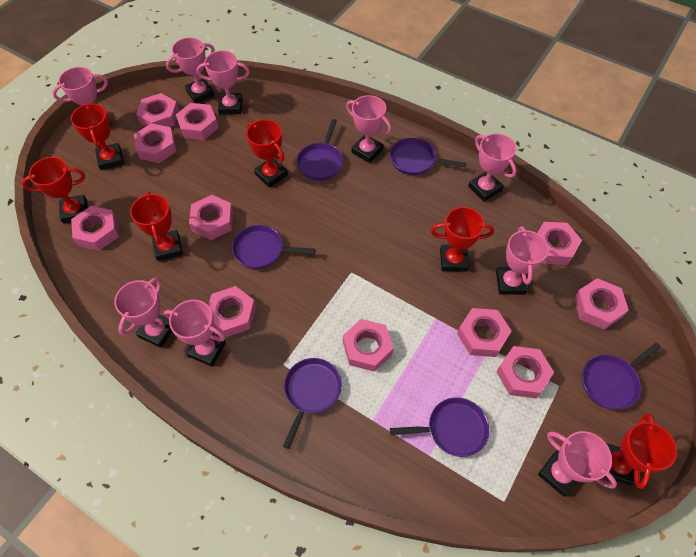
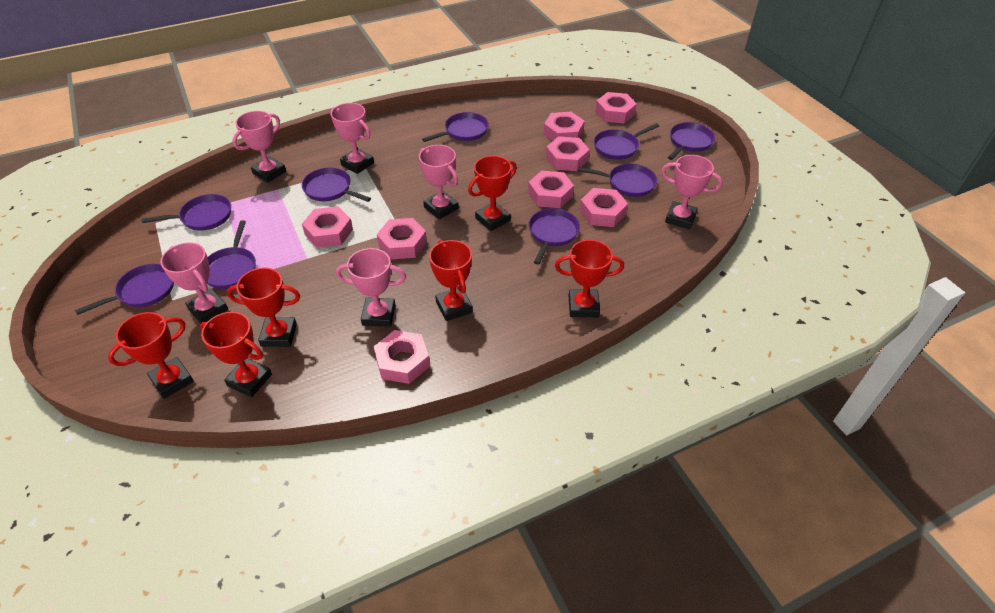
pink nut: [71,206,119,251] [134,123,177,163] [136,93,179,127] [176,103,218,140] [189,195,233,240] [208,286,256,337] [343,319,394,372] [457,308,511,357] [496,346,554,398] [537,222,582,265] [574,278,629,330] = 11 -> [302,206,353,248] [373,330,430,384] [377,218,427,260] [528,171,574,208] [543,112,585,141] [546,136,590,171] [580,188,628,227] [595,92,637,123] = 8
pink trophy: [52,67,112,127] [114,277,172,348] [164,300,226,367] [166,37,215,103] [196,50,250,115] [346,95,392,163] [468,133,517,202] [496,226,549,295] [538,431,617,497] = 9 -> [160,242,228,323] [233,111,286,183] [330,103,374,174] [336,248,406,327] [419,145,459,220] [661,155,723,229] = 6
purple pan: [232,225,316,269] [283,358,342,449] [297,119,343,180] [390,138,467,175] [390,397,489,457] [582,343,661,410] = 6 -> [75,264,174,315] [142,194,231,231] [207,220,256,289] [302,168,371,202] [422,112,489,142] [528,208,580,265] [578,163,657,197] [594,123,659,160] [668,122,715,160] = 9

